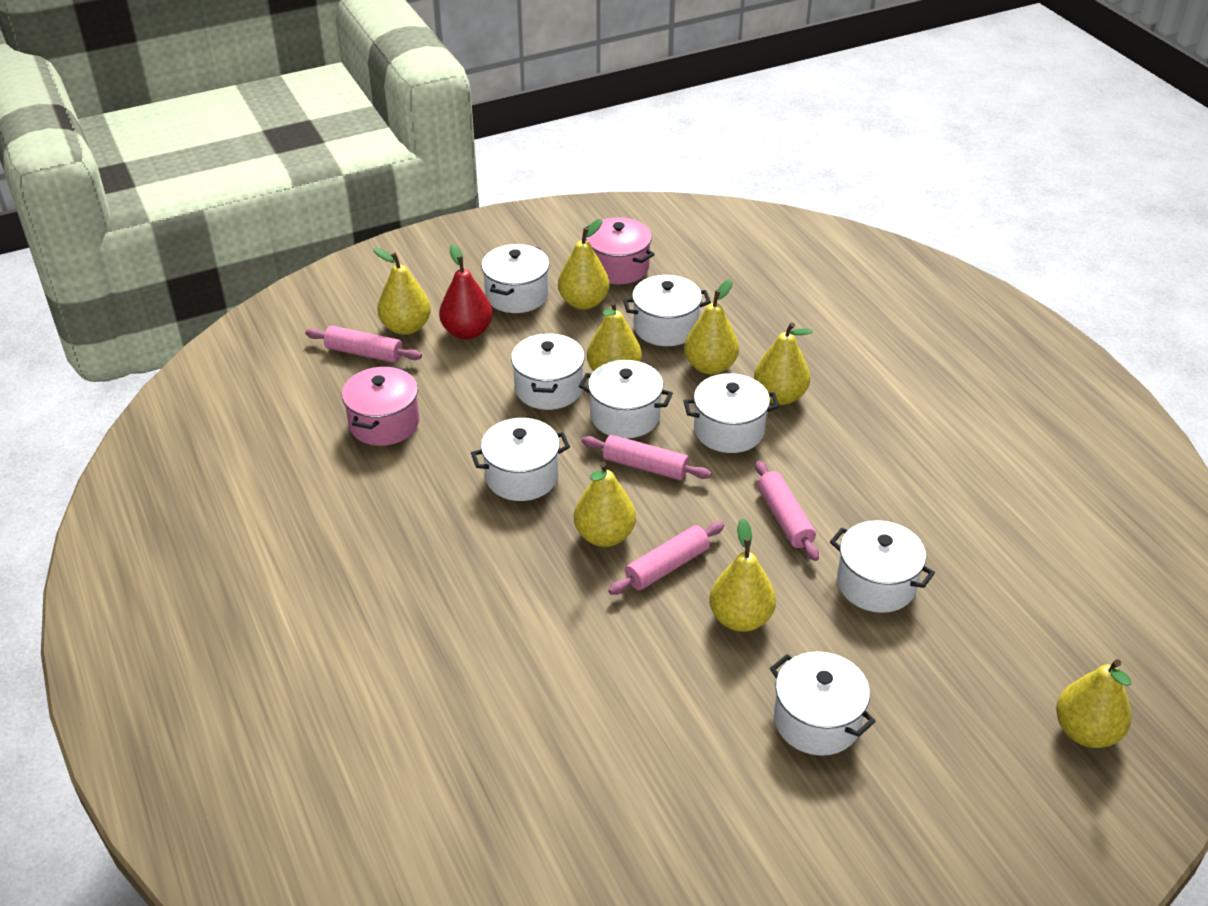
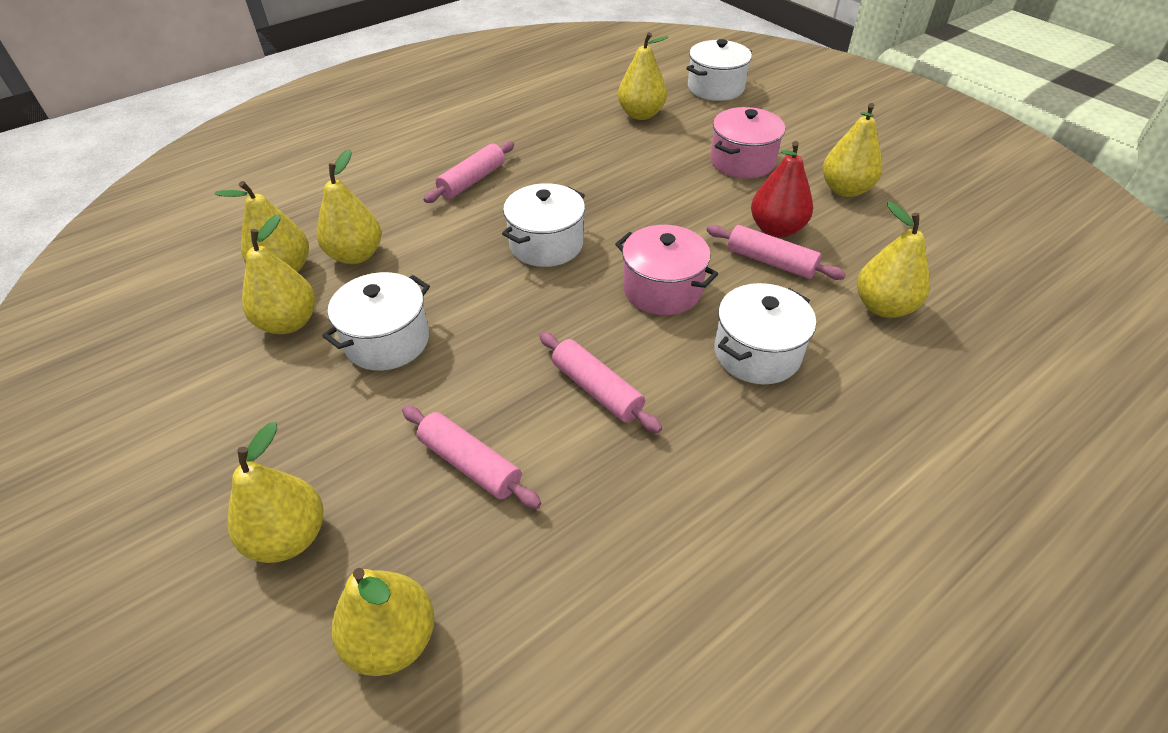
white pot: [471,418,570,501] [481,244,550,313] [511,333,585,410] [579,360,673,438] [623,275,711,346] [684,373,780,453] [770,651,876,756] [830,520,935,613] = 8 -> [322,272,430,371] [502,183,585,267] [686,39,752,101] [715,283,816,384] = 4

